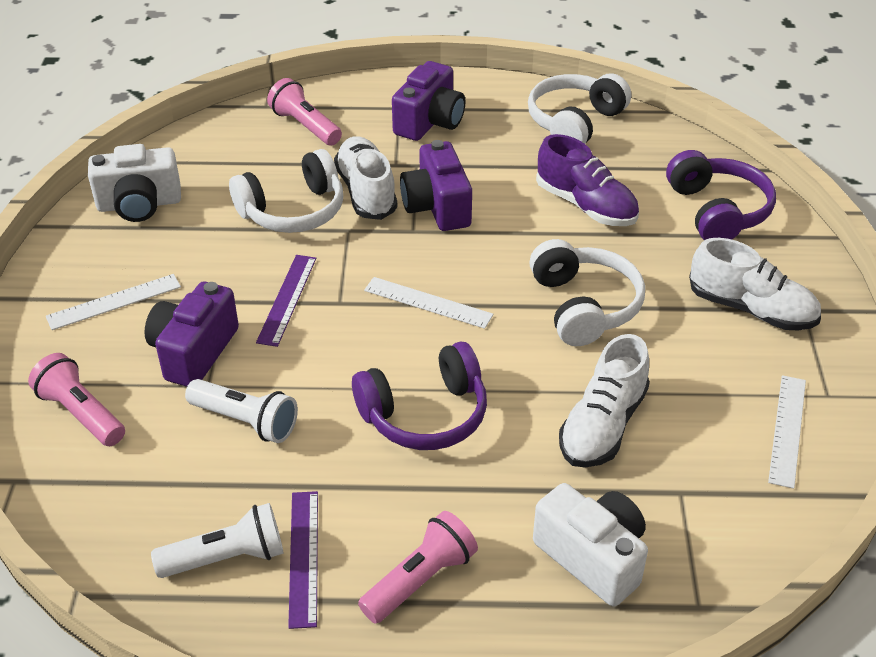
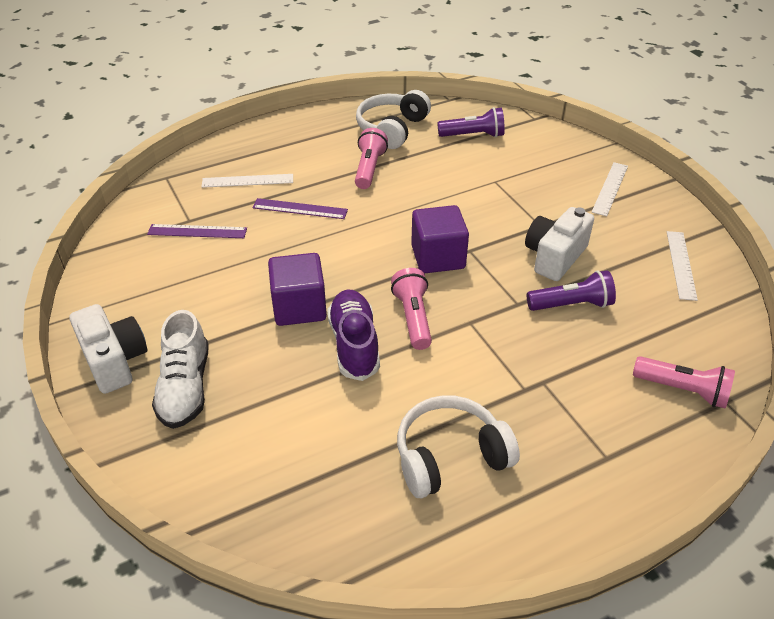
purple camera: [144,282,239,387] [392,61,466,141] [400,140,472,231] = 3 -> none = 0
purple cube: none = 0 -> [268,253,327,326] [411,205,469,274] = 2
purple flashlight: none = 0 -> [437,107,505,137] [527,270,616,311] = 2
purple headphones: [352,341,487,450] [666,150,776,240] = 2 -> none = 0
white flashlight: [151,503,284,578] [185,379,298,443] = 2 -> none = 0
white headphones: [229,149,343,233] [528,74,631,143] [529,239,645,346] = 3 -> [356,90,431,149] [397,395,520,498] = 2
white shoe: [334,136,397,220] [559,334,650,468] [689,238,821,331] = 3 -> [152,310,209,429] = 1

